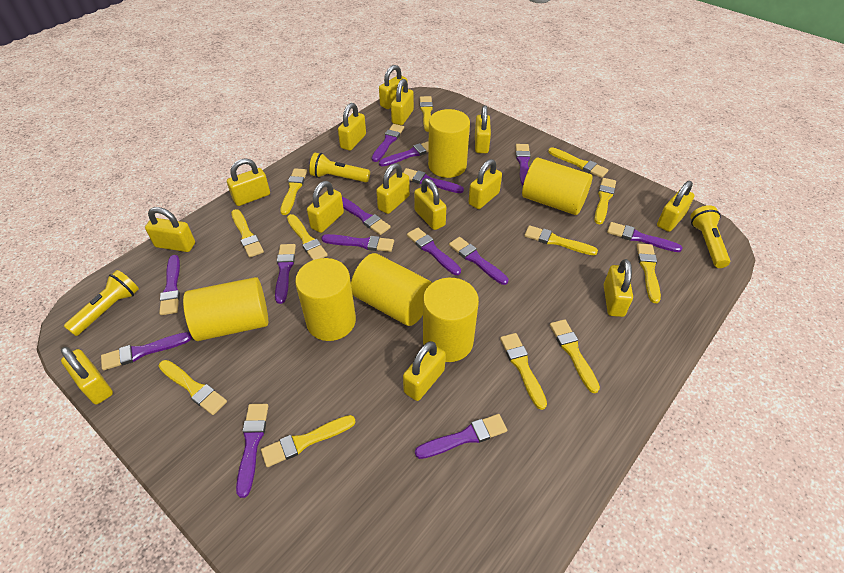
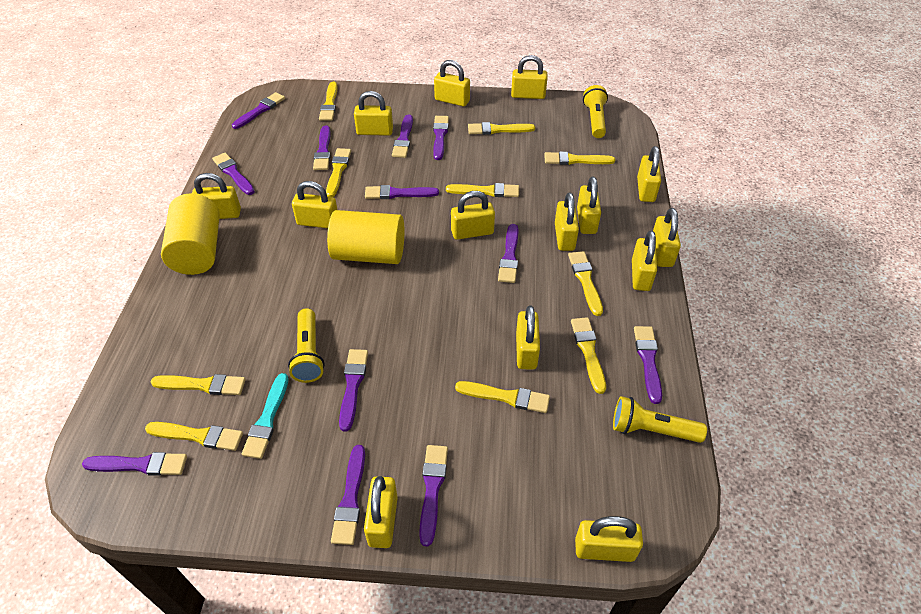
purple brush: [101,332,192,370] [159,255,180,315] [236,404,268,498] [275,244,296,304] [321,234,394,252] [342,197,391,235] [372,124,404,162] [379,141,429,167] [403,168,464,193] [407,227,461,275] [415,414,507,459] [449,237,509,285] [516,144,531,185] [607,222,683,252] = 14 -> [82,452,187,476] [212,153,255,195] [232,92,285,129] [313,125,331,170] [331,445,365,545] [339,349,368,432] [365,185,439,199] [392,114,413,158] [419,445,448,546] [433,116,449,160] [498,224,518,283] [634,326,662,404] = 12
turquoise brush: none = 0 -> [242,373,289,459] = 1
yellow brush: [159,360,227,415] [231,209,264,258] [261,415,356,467] [280,168,307,215] [287,214,328,260] [420,96,433,132] [500,333,547,410] [524,225,598,255] [548,147,608,178] [550,319,600,393] [594,178,616,224] [637,243,661,303] = 12 -> [145,422,243,451] [151,374,246,395] [319,82,338,121] [326,148,351,197] [446,183,519,197] [455,381,550,413] [468,122,535,135] [544,152,615,165] [568,251,603,316] [571,317,606,394] = 10
yellow cylinder: [183,277,268,341] [295,258,356,341] [351,253,432,326] [423,278,479,362] [428,109,470,178] [522,158,593,215] = 6 -> [161,194,220,275] [327,210,404,264] = 2

